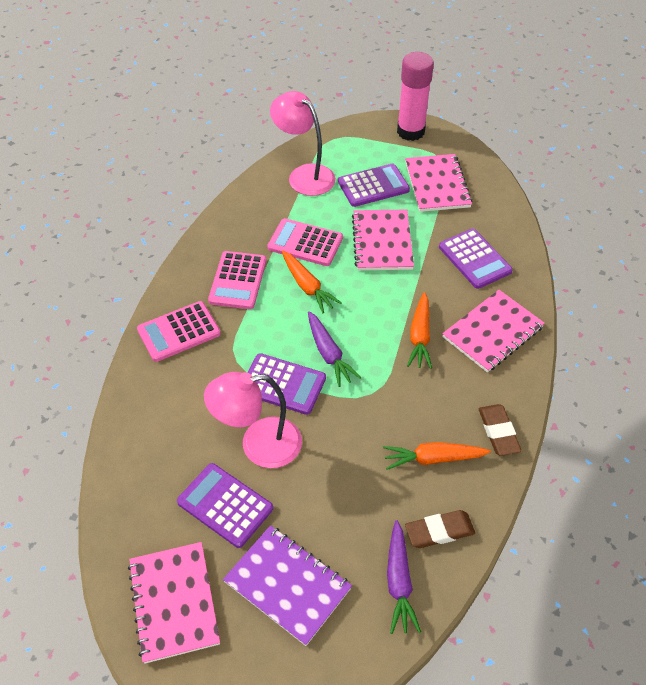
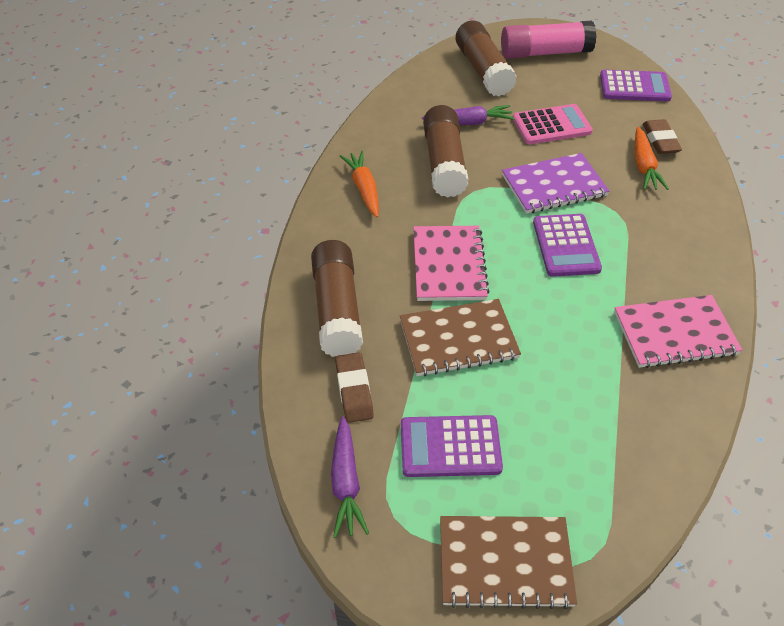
brown glue stick: none = 0 -> [311,240,363,357] [423,105,469,198] [455,20,517,97] = 3
brown notebook: none = 0 -> [400,299,521,376] [440,516,577,609] = 2
orange carrot: [282,251,342,313] [383,442,491,470] [407,292,432,369] = 3 -> [340,151,379,217] [635,127,669,190] = 2
pink calculator: [137,301,221,362] [208,251,266,309] [267,218,343,266] = 3 -> [513,104,593,144] = 1
pink lamp: [204,372,302,468] [270,91,336,196] = 2 -> none = 0
pink notebook: [128,542,220,664] [352,210,414,271] [405,154,472,212] [442,290,545,372] = 4 -> [413,226,490,301] [614,295,742,368] = 2
purple calculator: [177,463,273,548] [247,353,326,415] [338,164,410,207] [439,229,513,289] = 4 -> [401,415,503,477] [533,214,602,277] [600,69,672,102] = 3

